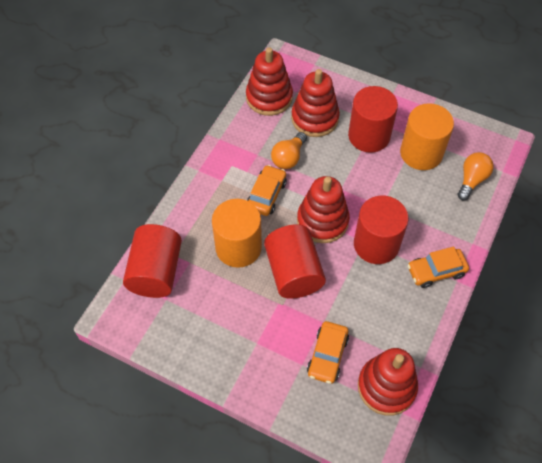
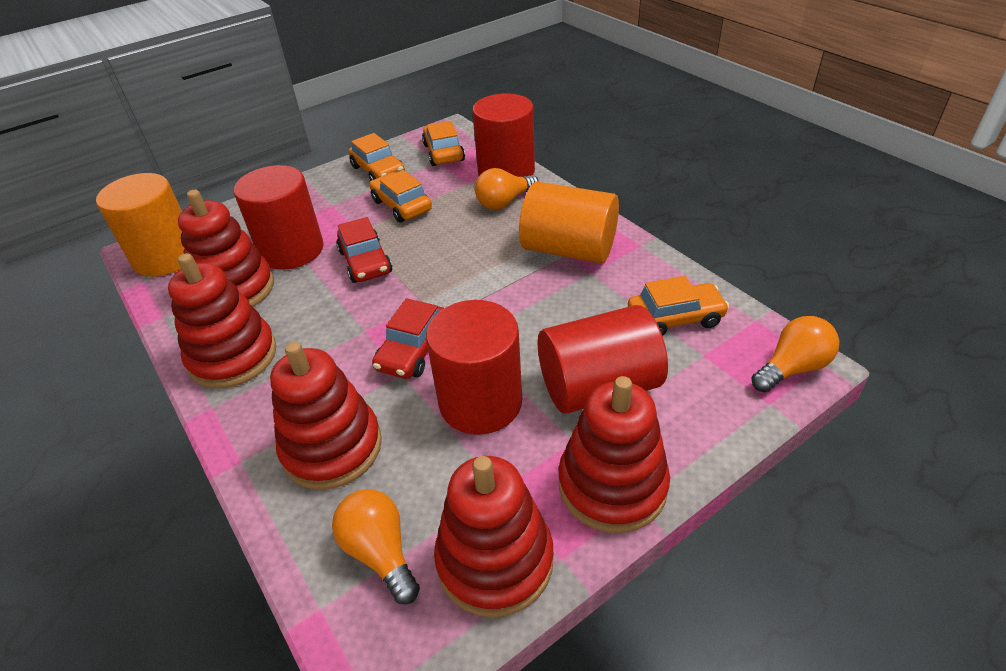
orange car: [247,165,287,216] [307,321,349,384] [408,247,469,288] = 3 -> [348,133,405,181] [370,170,432,223] [422,121,465,166] [628,276,729,336] = 4
orange light bulb: [271,132,307,169] [458,152,494,200] = 2 -> [332,489,420,604] [475,168,539,210] [751,316,839,393] = 3
red car: none = 0 -> [337,217,392,283] [372,298,444,379] = 2
red stacking toy: [246,47,293,116] [291,69,340,137] [297,176,350,243] [358,348,418,416] = 4 -> [168,253,277,389] [178,189,274,307] [270,341,382,490] [434,456,554,618] [559,376,670,533] = 5

